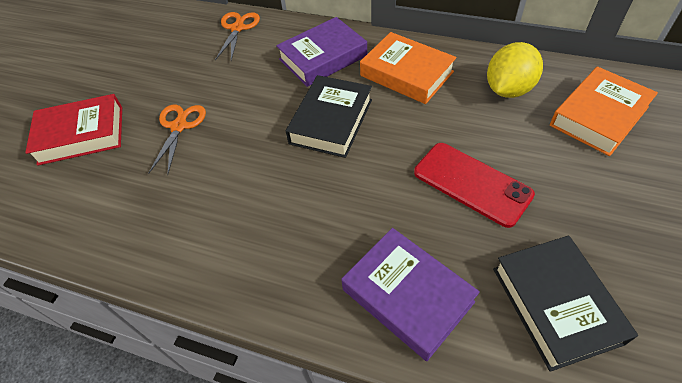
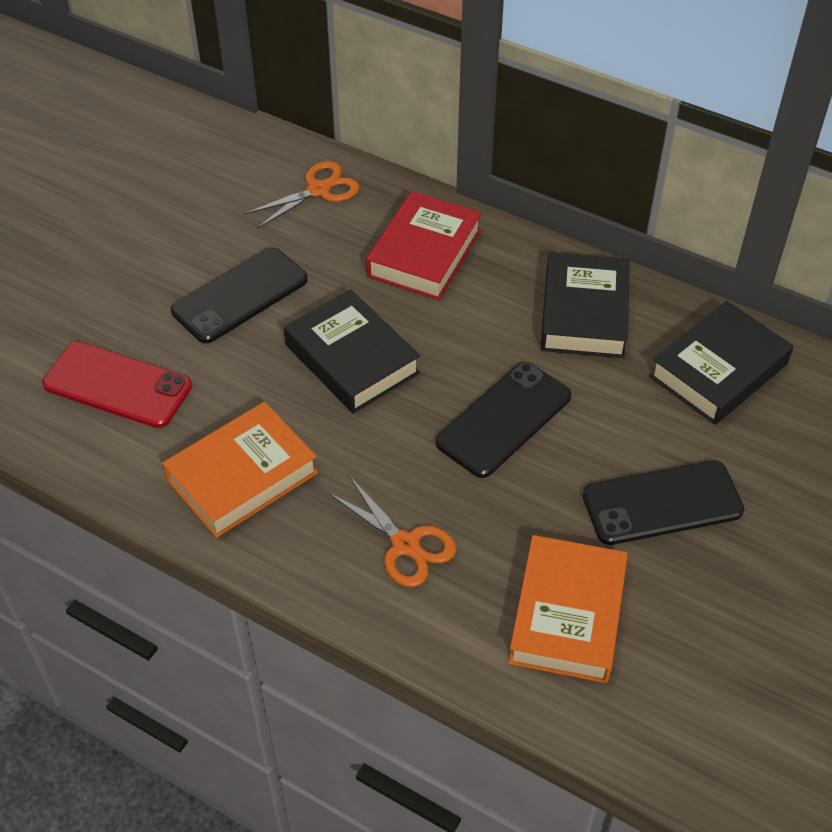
black book: [286,75,372,158] [493,235,638,372] = 2 -> [284,289,420,414] [541,252,630,358] [650,301,793,425] = 3
black phone: none = 0 -> [171,247,308,343] [436,362,571,478] [582,460,744,545] = 3
purple book: [276,17,367,87] [341,228,480,361] = 2 -> none = 0
yellow lemon: [487,42,543,98] = 1 -> none = 0

